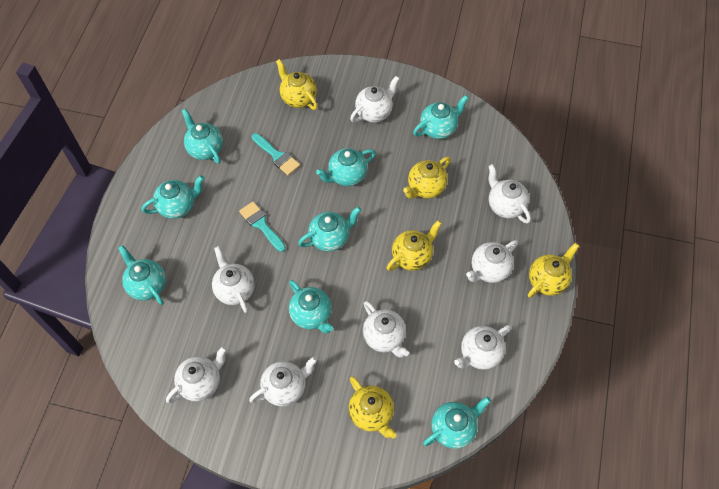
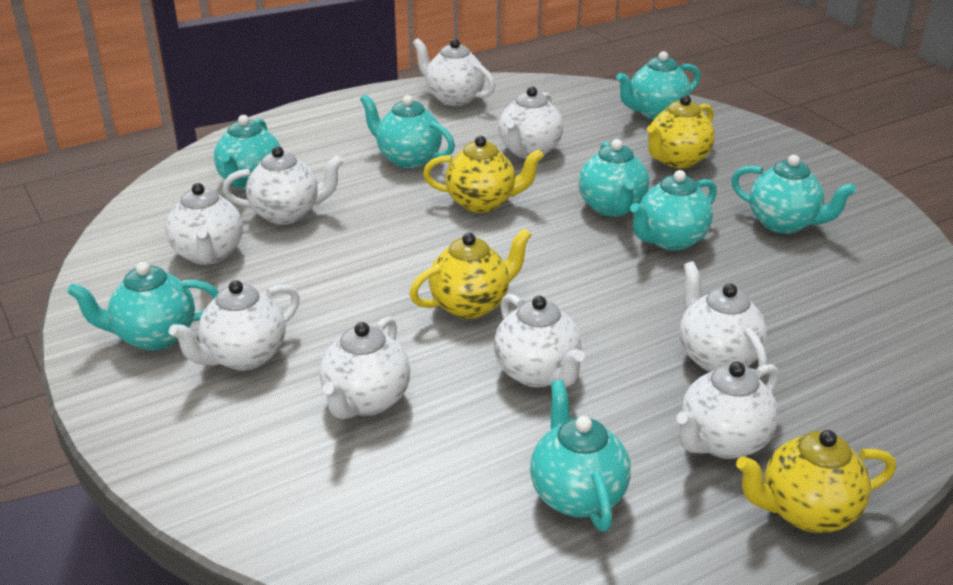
turquoise brush: [239,202,286,252] [252,133,300,175] = 2 -> none = 0
white teapot: [166,346,227,403] [212,246,255,313] [249,356,317,406] [350,76,400,123] [363,301,409,358] [454,325,511,370] [466,240,518,283] [488,164,531,224] = 8 -> [166,183,243,265] [169,280,300,371] [222,146,344,225] [320,316,410,419] [413,38,495,106] [494,294,585,388] [499,86,563,158] [676,362,779,459] [680,261,768,372] = 9
yellow teapot: [276,59,318,110] [348,376,396,439] [386,220,442,271] [403,157,451,199] [528,243,579,298] = 5 -> [409,228,532,319] [423,136,544,213] [647,95,715,168] [736,430,896,533] = 4

